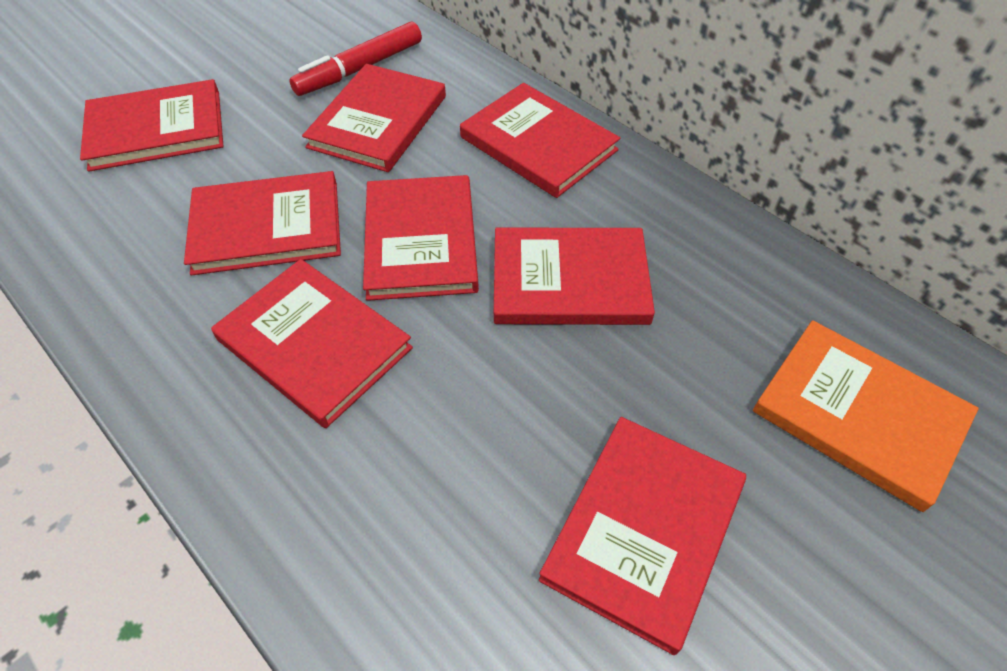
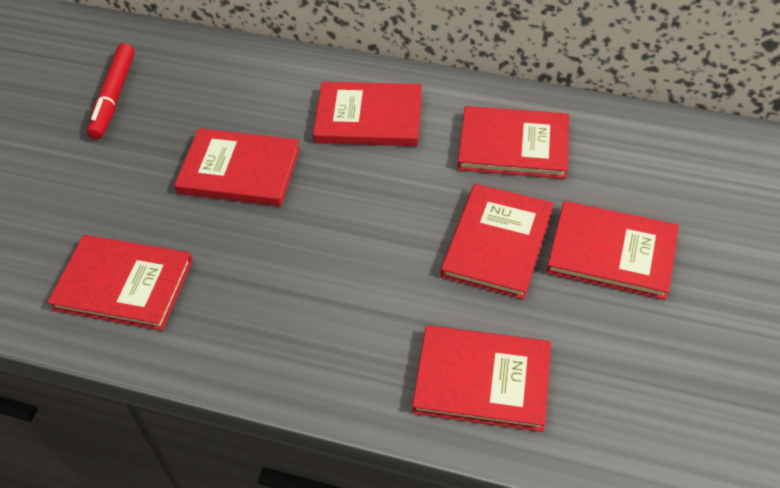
orange book: [753,320,979,512] = 1 -> none = 0
red book: [80,79,224,172] [184,171,341,275] [211,259,413,428] [302,64,446,172] [363,175,479,301] [460,83,620,198] [494,228,655,325] [539,417,746,655] = 8 -> [47,235,193,331] [174,128,300,206] [313,82,422,146] [412,325,551,432] [441,184,554,300] [458,106,569,179] [546,201,679,300] = 7

